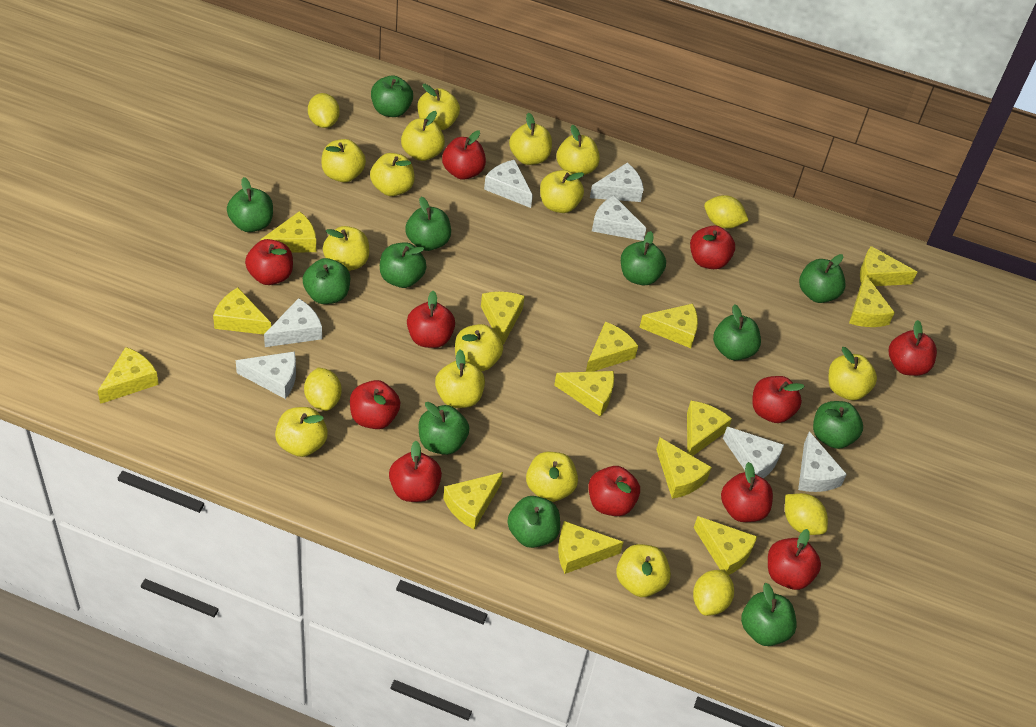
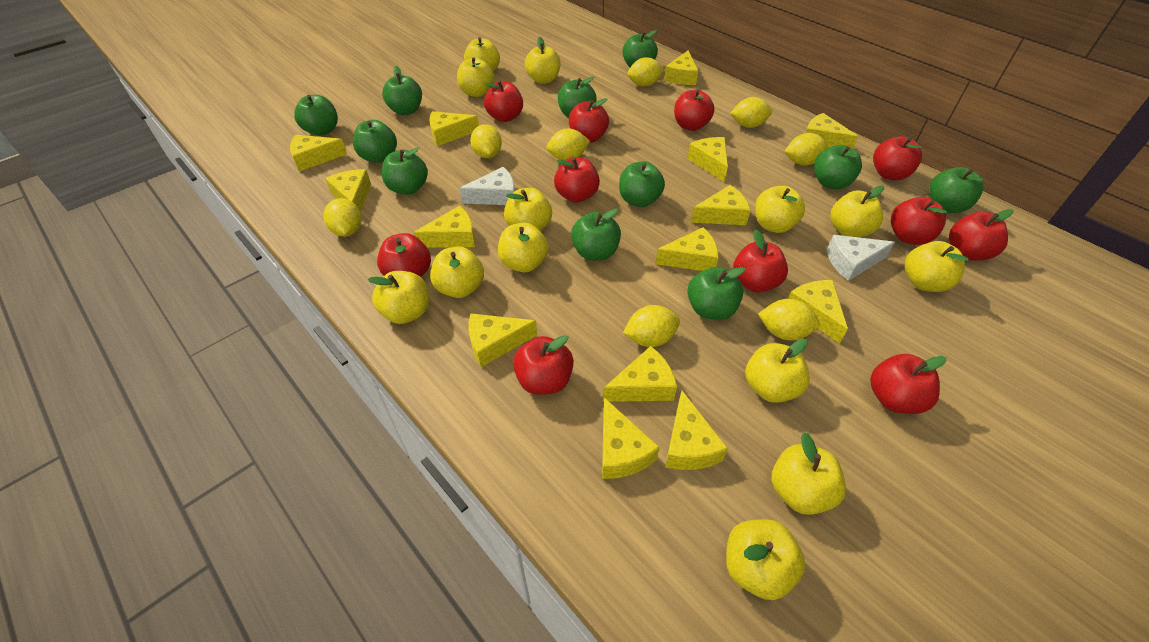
green apple: [227,177,273,232] [303,258,350,304] [371,75,413,117] [380,242,427,288] [405,197,451,251] [419,402,469,455] [507,496,560,548] [621,231,666,285] [713,304,761,360] [741,583,797,646] [799,254,846,303] [813,401,863,449] = 12 -> [294,95,338,136] [353,120,397,163] [382,66,422,115] [382,147,428,195] [558,76,596,118] [571,208,621,261] [619,161,665,207] [623,30,658,67] [687,267,745,320] [814,145,862,190] [929,167,984,213] = 11
white cheese: [236,351,296,399] [264,298,322,347] [484,160,533,208] [590,163,644,202] [592,196,646,241] [723,427,784,478] [798,431,847,492] = 7 -> [460,167,515,205] [827,235,895,281] = 2
yellow apple: [275,407,328,457] [321,139,366,182] [323,226,369,271] [370,153,415,196] [401,111,445,161] [418,84,460,130] [435,350,485,408] [455,324,503,371] [509,113,552,165] [526,452,578,502] [540,170,584,213] [557,125,600,175] [616,544,671,597] [828,347,877,400] = 14 -> [368,271,429,324] [430,246,484,298] [457,57,494,97] [464,37,500,72] [498,223,549,272] [504,188,552,231] [525,37,561,84] [726,519,806,600] [745,339,810,403] [755,186,805,233] [772,433,846,515] [830,186,884,237] [905,241,969,292] = 13
yellow lemon: [304,368,342,411] [308,93,340,128] [693,570,734,616] [704,195,749,228] [785,493,828,535] = 5 -> [324,198,361,237] [470,124,502,158] [547,128,590,160] [623,305,680,347] [627,57,665,86] [730,97,772,128] [758,299,820,340] [785,133,828,166] = 8

